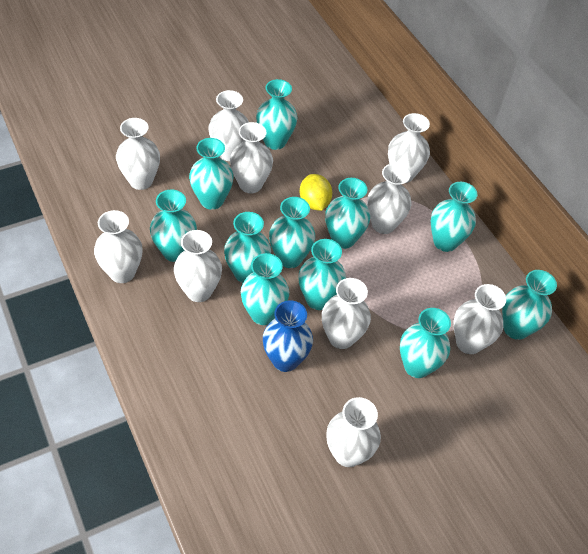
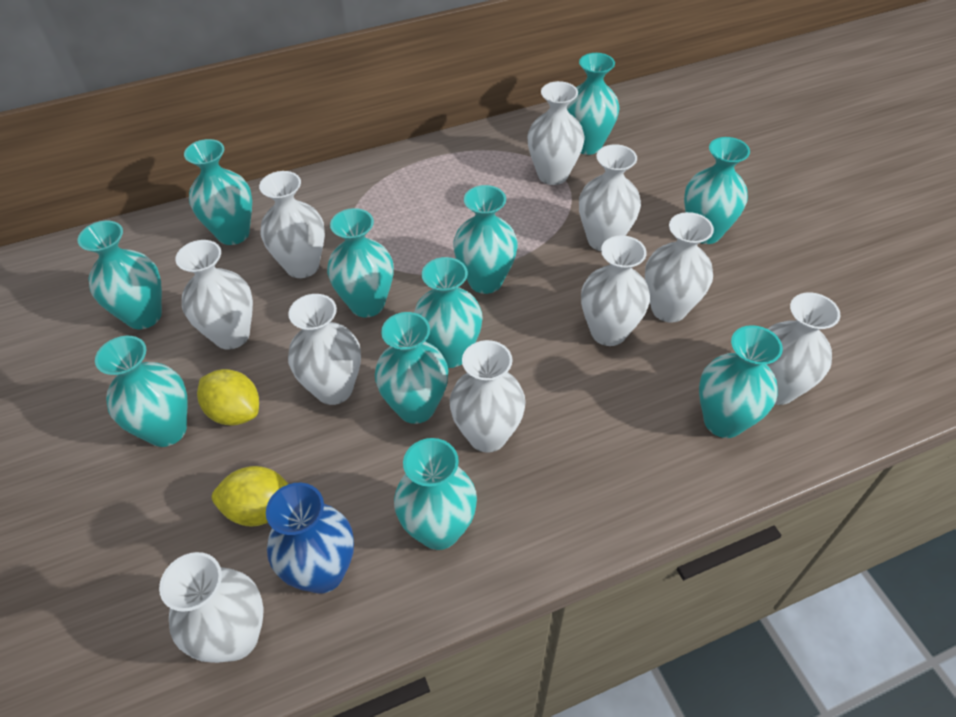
yellow lemon: [300,174,332,211] = 1 -> [197,369,259,426] [212,466,288,527] = 2

